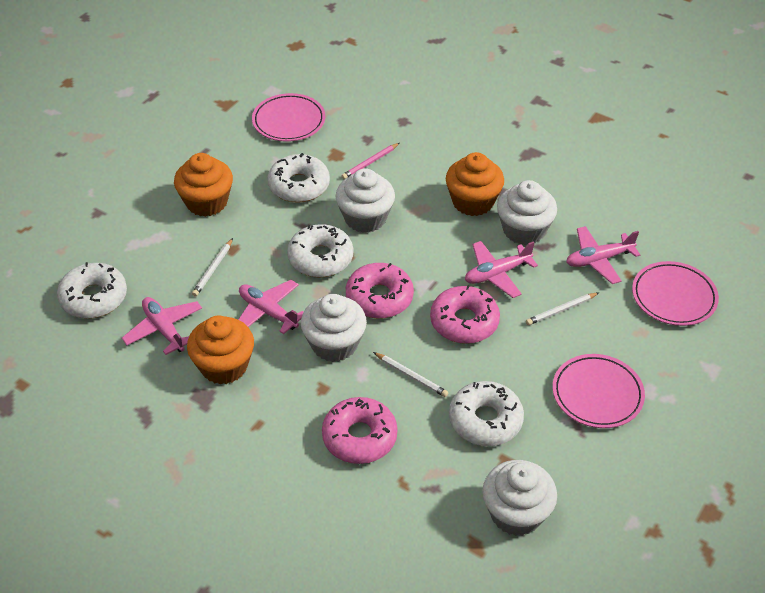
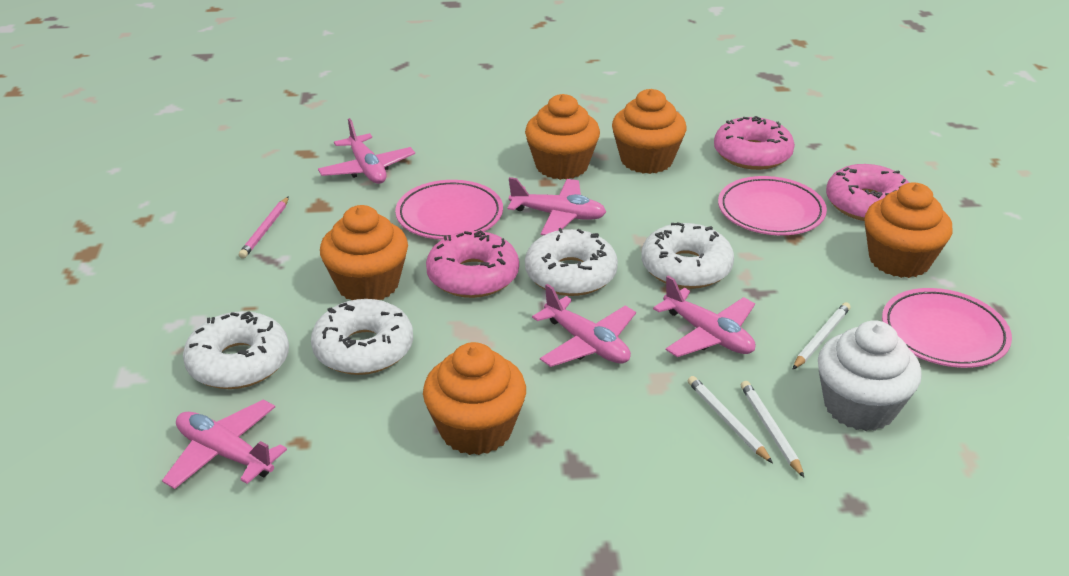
orange cupcake: [174,153,233,217] [187,315,254,384] [446,152,504,216] = 3 -> [320,205,408,300] [423,342,526,455] [525,94,600,180] [612,89,686,174] [865,182,953,278] = 5
pink plane: [122,297,202,355] [238,280,304,334] [465,241,538,298] [566,226,640,284] = 4 -> [162,400,287,489] [318,118,415,184] [507,177,606,235] [532,284,636,367] [653,275,755,357] = 5
white cupcake: [301,294,367,362] [336,168,395,233] [483,460,557,536] [497,180,557,245] = 4 -> [818,320,922,431] = 1

